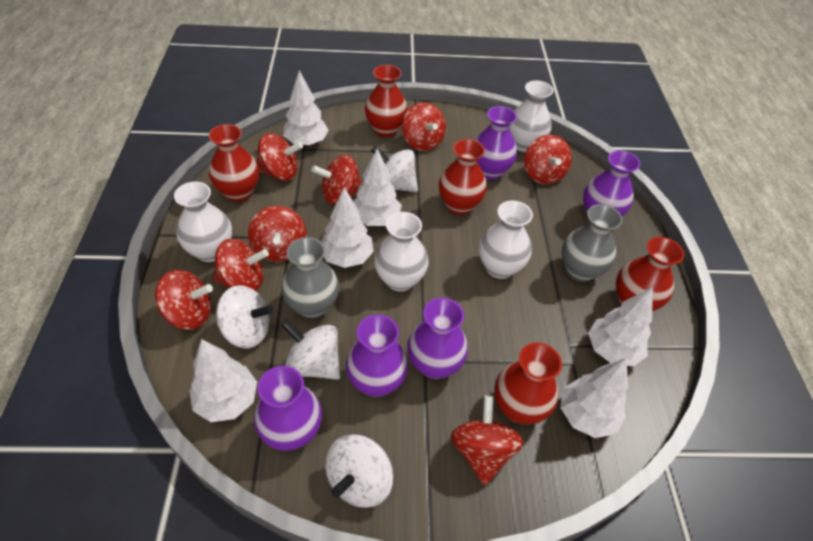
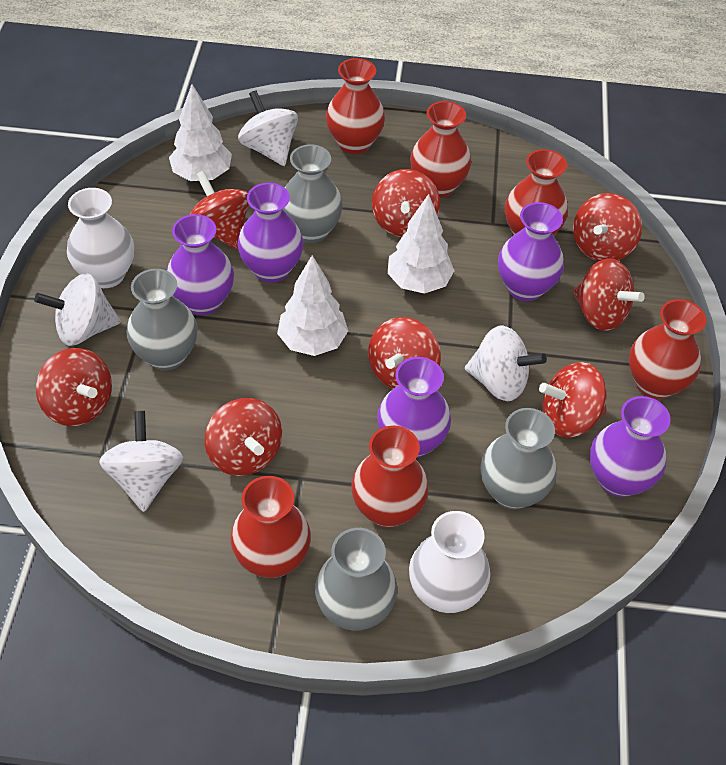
grey vase: [281,237,339,318] [562,204,623,282] = 2 -> [127,269,198,370] [282,144,343,243] [315,528,397,630] [481,408,557,509] = 4
red vase: [209,124,259,202] [365,65,408,137] [439,139,487,215] [494,342,562,424] [616,237,684,311] = 5 -> [230,476,311,578] [326,58,385,154] [351,426,429,528] [410,101,471,198] [505,149,568,235] [629,299,707,399] = 6
white tree: [190,339,257,422] [283,70,329,146] [322,187,374,268] [353,148,402,226] [560,358,628,438] [588,287,653,366] = 6 -> [169,84,232,181] [277,255,348,356] [387,194,455,294] = 3
white vase: [174,182,232,262] [374,212,429,292] [479,201,533,279] [509,80,553,152] = 4 -> [67,188,134,288] [409,511,490,613] = 2

